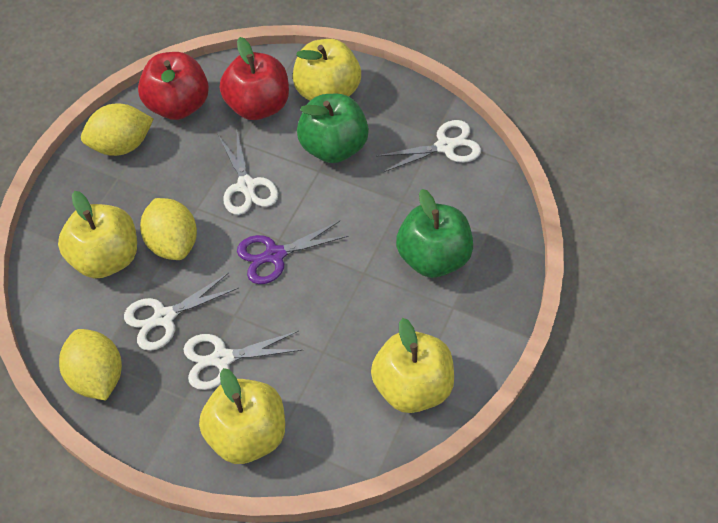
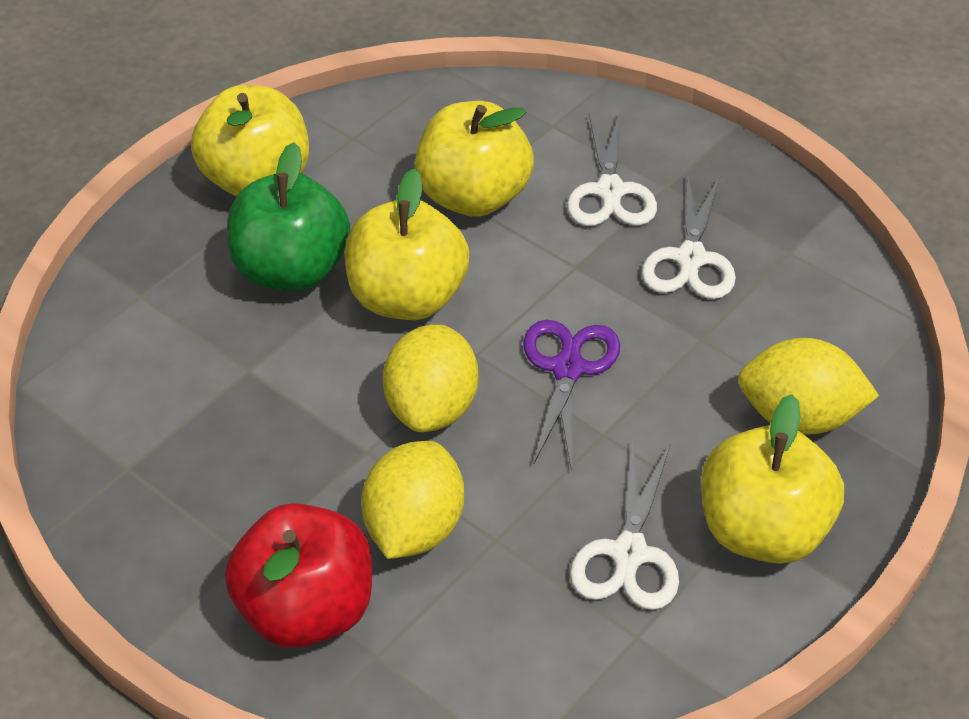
green apple: [297,94,369,163] [396,189,473,278] = 2 -> [227,142,350,291] = 1
red apple: [138,52,209,120] [220,37,289,120] = 2 -> [225,503,372,648] = 1
white scissors: [124,273,239,351] [183,331,302,390] [218,132,278,215] [377,120,481,172] = 4 -> [567,113,657,226] [570,441,679,610] [642,173,736,299] = 3

